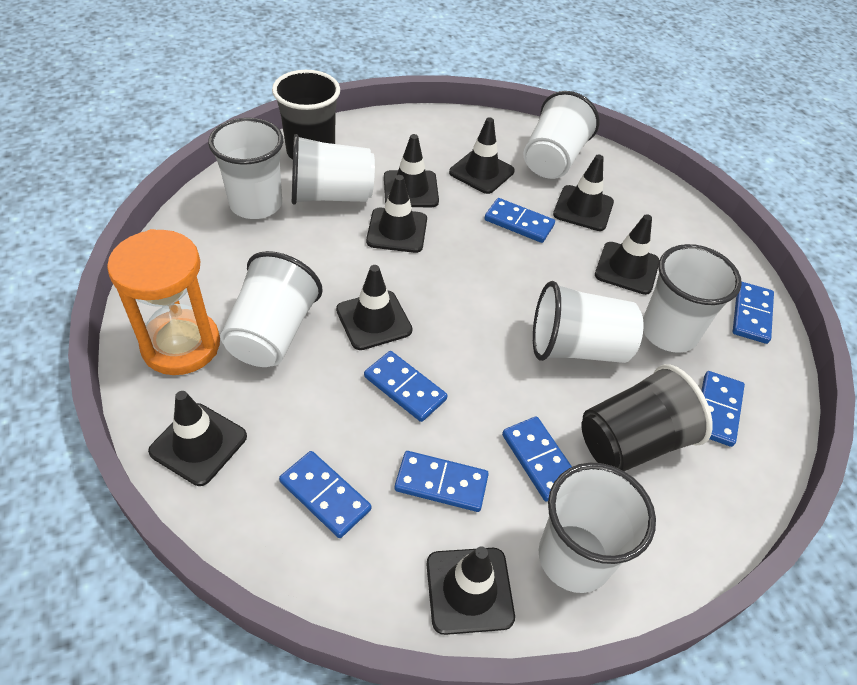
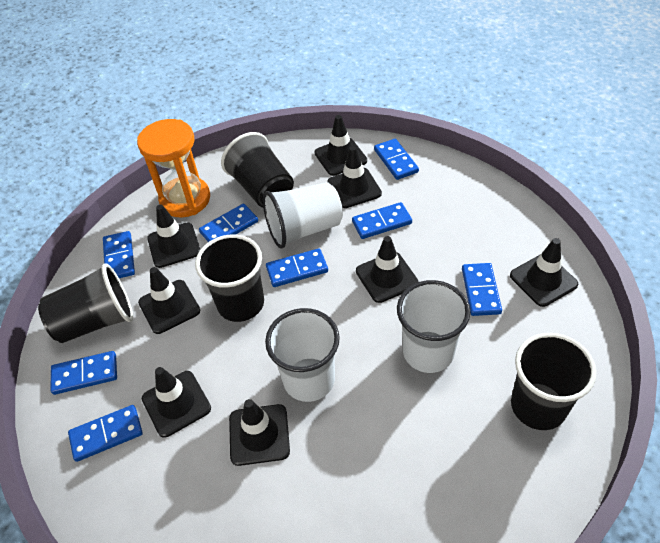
black cup: [272,70,340,160] [581,364,713,471] = 2 -> [38,263,133,343] [195,234,264,322] [221,132,294,208] [511,333,597,430] = 4
blue domino: [279,451,371,538] [364,351,448,422] [395,451,489,512] [484,198,555,243] [502,416,572,502] [701,371,745,447] [733,282,774,344] = 7 -> [50,351,117,395] [68,405,143,462] [103,231,135,278] [199,204,258,242] [266,248,328,287] [352,202,412,239] [374,139,419,180] [462,263,502,316] = 8
white cup: [208,118,283,219] [220,251,323,367] [292,134,375,205] [523,91,599,179] [533,281,644,363] [539,462,656,593] [643,244,742,353] = 7 -> [263,182,343,248] [265,308,340,402] [397,280,471,373] = 3

